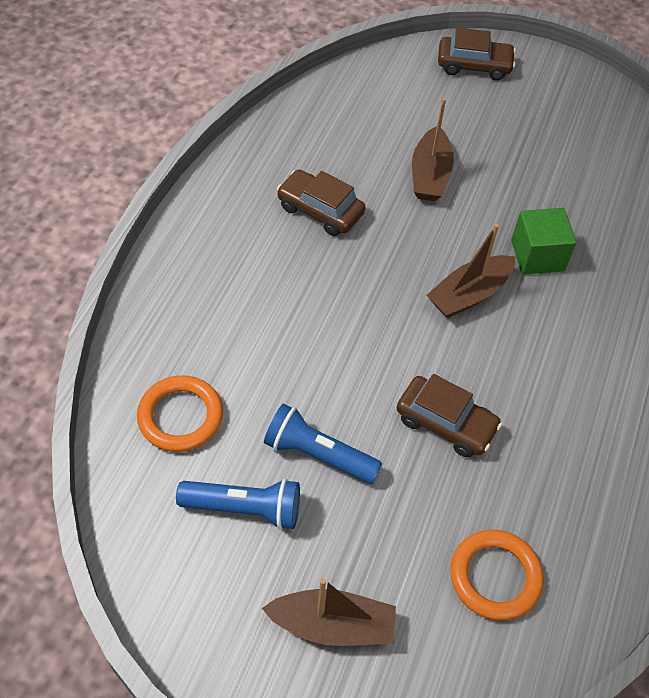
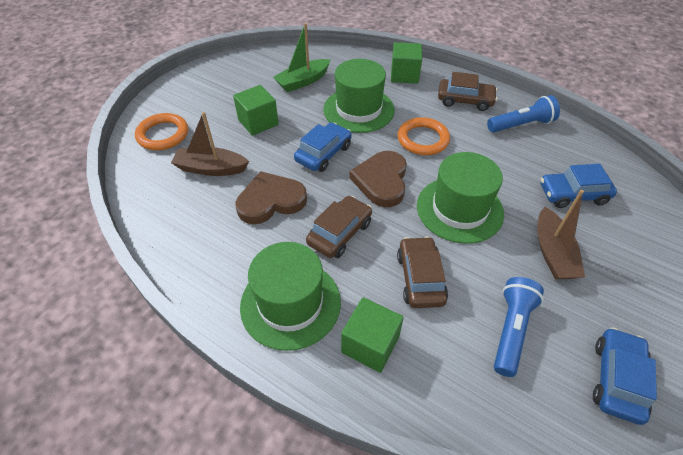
blue car: none = 0 -> [294,122,351,172] [540,164,617,208] [593,327,657,425] = 3
brown boat: [262,578,396,646] [412,98,454,201] [427,224,516,318] = 3 -> [171,112,249,176] [537,190,585,279] = 2
brown heart: none = 0 -> [235,171,307,224] [349,151,407,207] = 2
green boat: none = 0 -> [273,23,331,92] = 1
green cube: [511,208,576,275] = 1 -> [233,85,279,136] [341,297,404,373] [391,42,422,84] = 3
green hat: none = 0 -> [240,242,341,351] [323,59,395,133] [417,152,504,244] = 3

